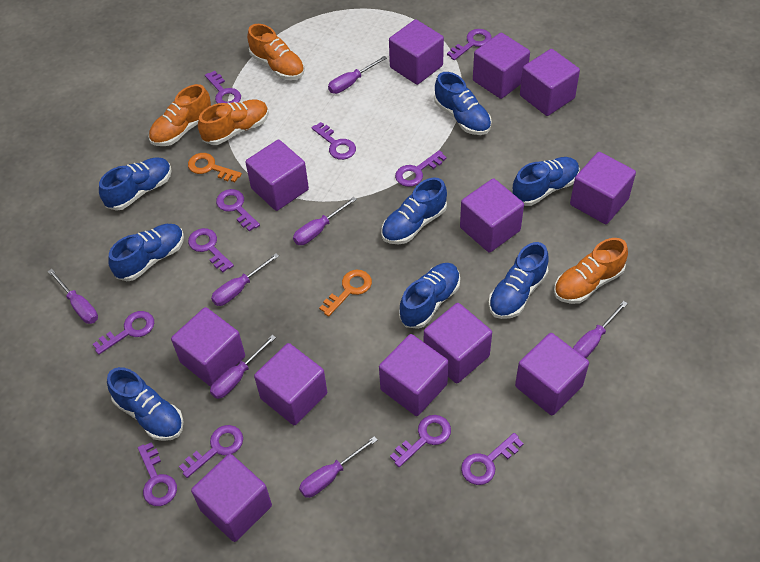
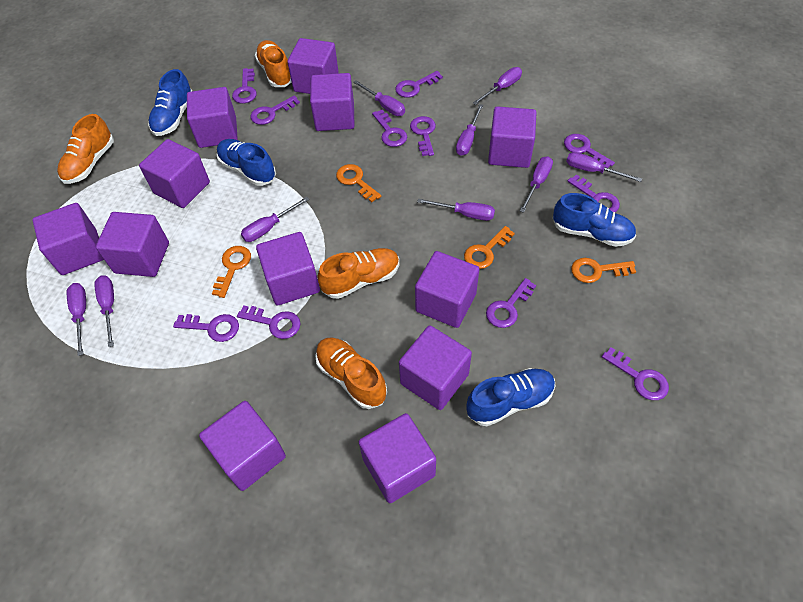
blue shoe: [99,157,172,211] [107,367,184,441] [108,224,184,281] [381,178,447,244] [399,263,460,329] [434,72,492,135] [488,242,549,319] [512,157,580,206] = 8 -> [148,69,192,136] [216,139,276,186] [466,368,555,426] [553,193,636,247] = 4
orange key: [188,153,242,182] [319,270,372,317] = 2 -> [212,246,251,298] [336,164,381,202] [464,226,515,269] [571,258,636,283] = 4
purple screwdriver: [48,269,98,324] [210,335,276,399] [211,253,279,306] [293,197,357,245] [299,436,378,498] [328,56,387,94] [573,301,628,358] = 7 -> [67,283,86,356] [94,275,114,347] [241,197,309,242] [353,80,405,116] [417,199,495,221] [456,104,483,156] [473,67,522,105] [520,156,553,213] [566,152,642,182] = 9

